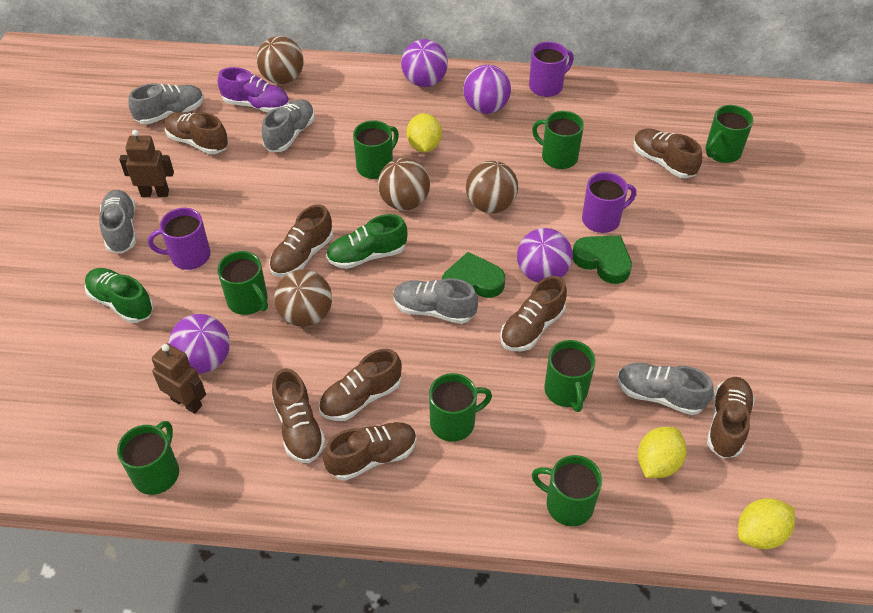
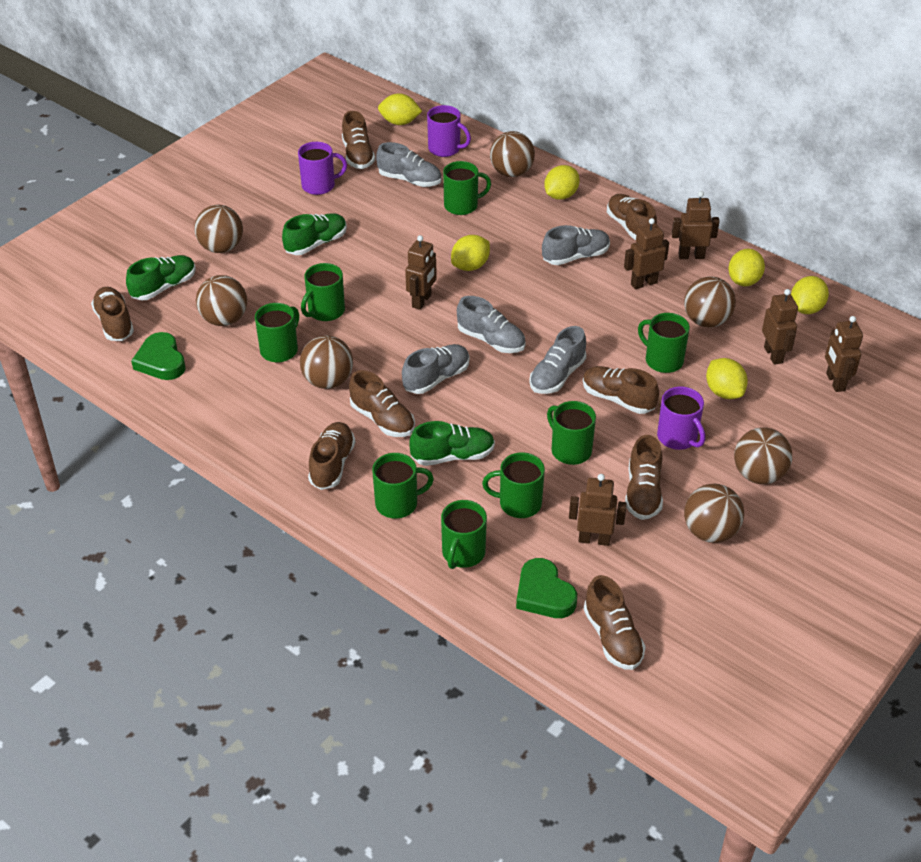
brown ball: [256,36,304,84] [274,269,332,327] [378,158,430,211] [466,161,518,213] = 4 -> [194,205,243,253] [196,275,247,326] [300,335,353,389] [490,131,535,177] [684,276,736,328] [684,483,744,543] [734,427,792,484] = 7
brown robot: [119,130,174,197] [152,343,206,414] = 2 -> [405,235,437,310] [569,474,627,546] [624,218,669,289] [671,191,720,259] [762,289,798,365] [825,316,863,392] = 6
green shoe: [85,268,154,323] [326,214,407,269] = 2 -> [126,255,196,301] [282,213,347,255] [409,421,495,466] = 3
purple ball: [168,314,230,374] [401,39,448,87] [463,65,511,114] [517,228,573,283] = 4 -> none = 0
purple shoe: [218,67,290,113] = 1 -> none = 0
yellow lemon: [406,113,442,152] [638,427,687,478] [738,498,795,549] = 3 -> [378,93,422,125] [451,235,490,271] [544,165,580,200] [706,358,748,399] [728,249,765,286] [791,276,829,314] = 6

